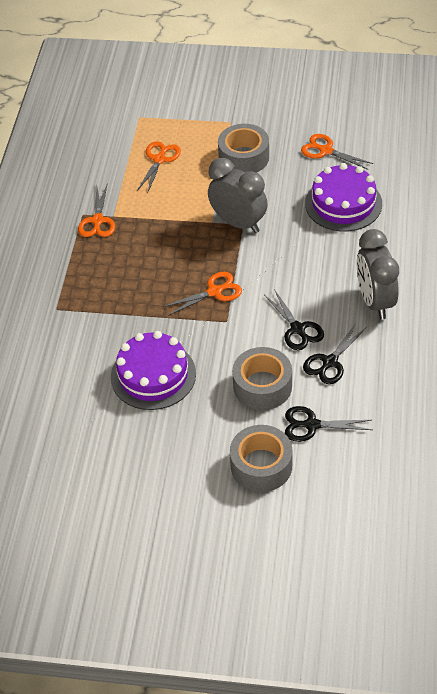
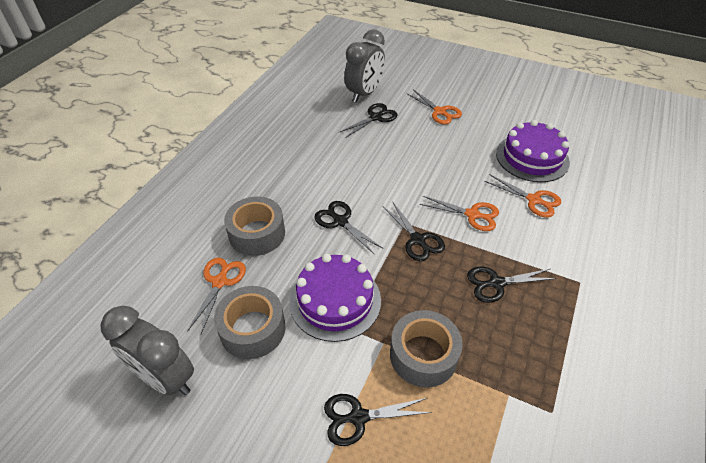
black scissors: [264,289,324,350] [285,406,372,442] [303,322,367,384] = 3 -> [315,201,382,255] [324,394,432,446] [340,103,397,138] [383,201,445,261] [467,267,557,303] = 5

